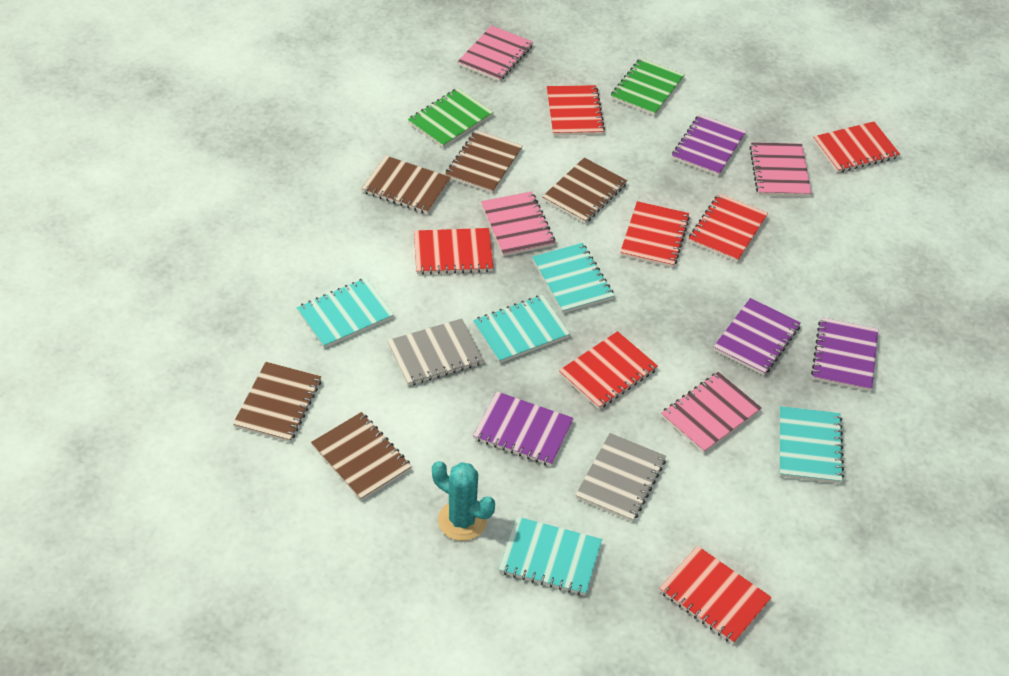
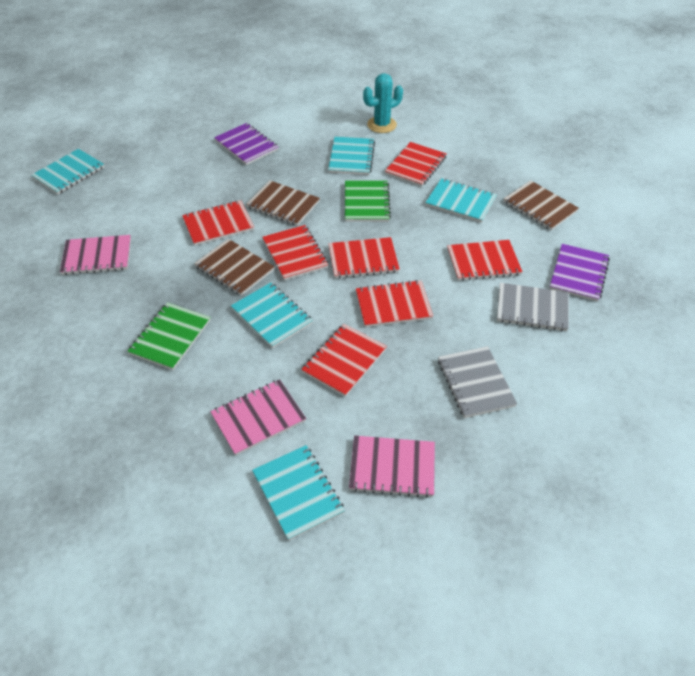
brown notebook: [233,362,321,442] [311,412,412,501] [362,155,451,214] [445,130,523,193] [542,157,627,223] = 5 -> [194,239,275,296] [246,180,320,226] [504,181,579,230] = 3
pink notebook: [458,26,533,82] [481,192,555,256] [661,372,762,453] [749,142,811,196] = 4 -> [60,235,131,275] [210,379,306,456] [349,436,435,498] = 3
purple notebook: [473,391,574,466] [672,114,746,176] [713,298,801,375] [811,317,878,391] = 4 -> [214,123,279,165] [549,244,610,302] = 2

